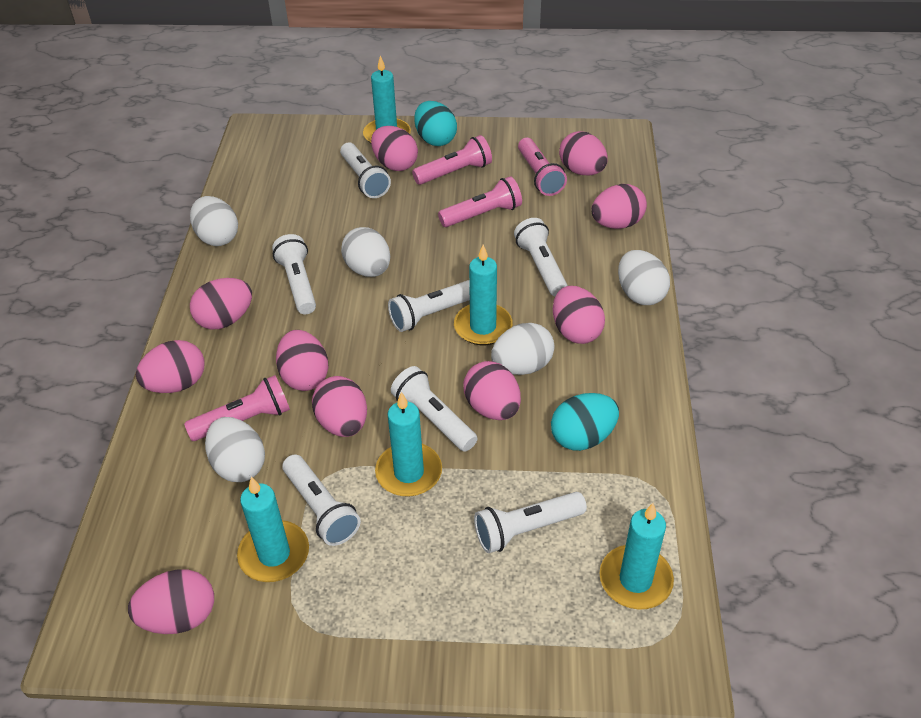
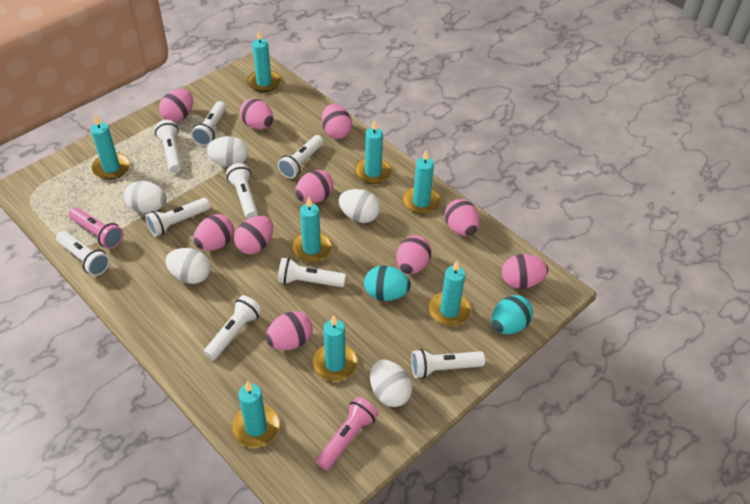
pink flashlight: [184,375,290,441] [412,135,492,185] [438,176,522,227] [518,138,567,196] = 4 -> [69,207,123,249] [316,397,378,470] = 2
turquoise candle: [237,477,309,582] [363,55,411,143] [375,392,442,497] [454,244,513,345] [599,503,674,609] = 5 -> [91,115,130,180] [231,381,280,448] [247,30,281,92] [291,197,332,262] [312,315,358,381] [355,120,392,184] [402,150,441,215] [428,260,472,326] = 8
white flashlight: [272,234,316,314] [282,454,361,546] [340,142,391,198] [388,280,470,332] [391,366,478,452] [474,492,587,553] [514,218,568,296] = 7 -> [56,231,110,276] [146,198,210,237] [155,120,182,173] [191,101,226,146] [204,295,262,360] [226,163,258,219] [277,135,324,179] [278,258,346,287] [411,349,485,379] = 9

